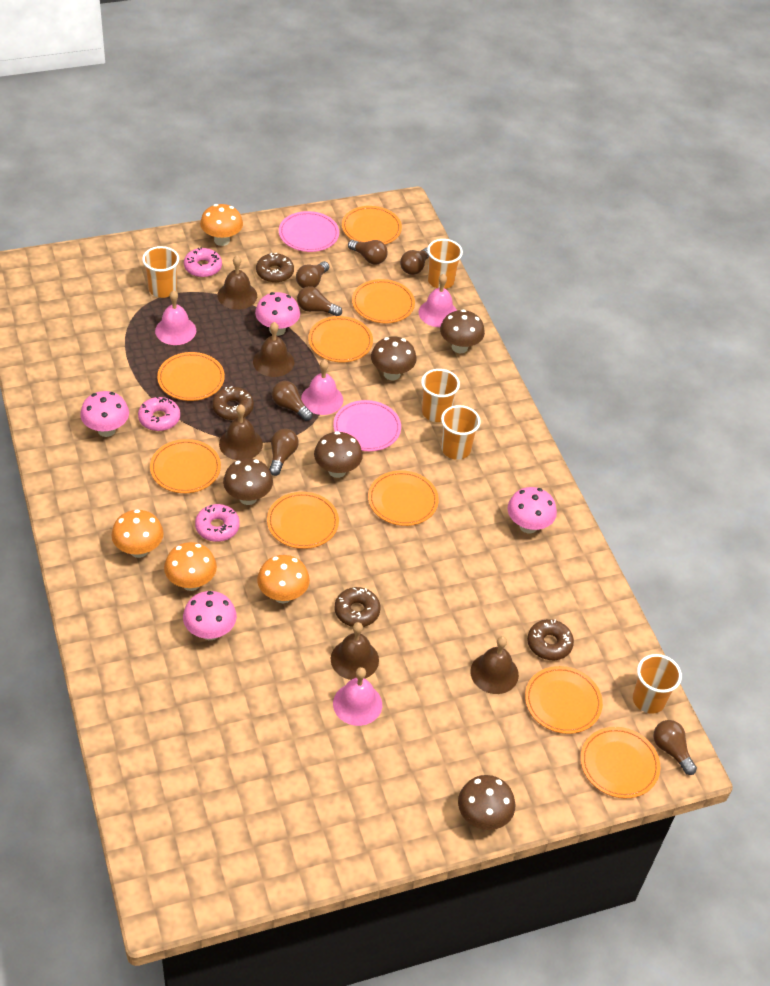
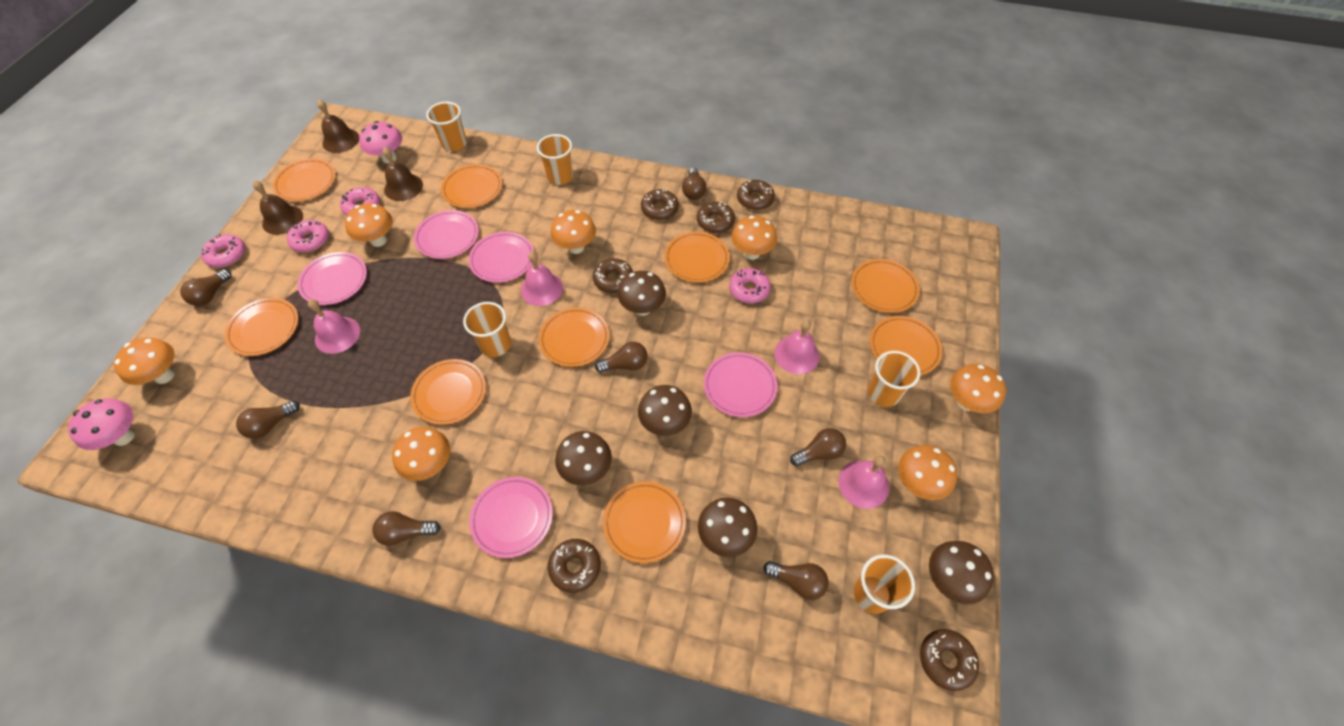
brown bell: [217,256,257,310] [219,404,263,460] [253,322,294,377] [331,622,379,680] [470,636,519,694] = 5 -> [253,180,303,235] [317,99,359,153] [383,147,423,201] = 3
brown donut: [212,386,254,420] [256,253,294,283] [335,587,380,627] [527,619,574,660] = 4 -> [548,539,601,593] [593,258,633,293] [641,189,679,220] [697,202,735,233] [737,180,775,210] [920,629,979,691] = 6
orange mushroom: [111,509,164,558] [164,542,217,591] [200,204,243,246] [257,555,310,603] = 4 -> [114,337,175,385] [345,203,393,247] [392,427,450,481] [550,210,596,254] [731,216,777,260] [898,445,957,500] [950,364,1006,413] = 7
pink donut: [138,397,180,431] [184,247,222,278] [195,504,240,542] = 3 -> [201,234,245,268] [287,220,329,252] [340,187,380,215] [729,268,771,303] = 4
pink mushroom: [80,391,129,437] [183,591,237,640] [255,292,300,336] [507,487,557,534] = 4 -> [68,398,135,450] [359,121,402,163] = 2
pink plate: [279,211,339,252] [333,400,401,451] = 2 -> [298,252,367,305] [414,210,479,259] [468,232,534,283] [469,477,553,558] [704,352,778,417] = 5

